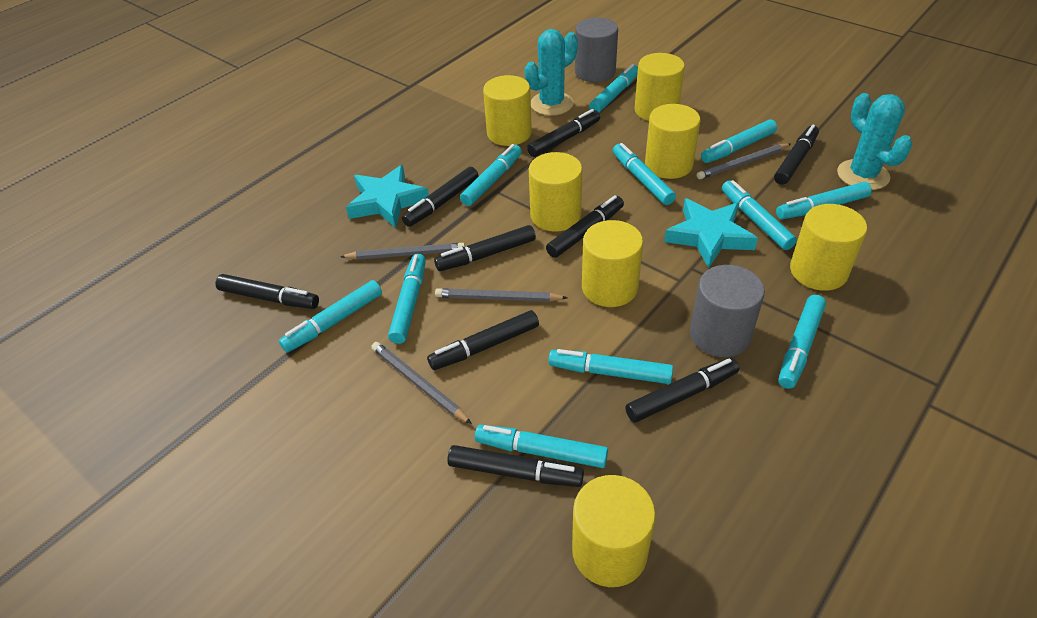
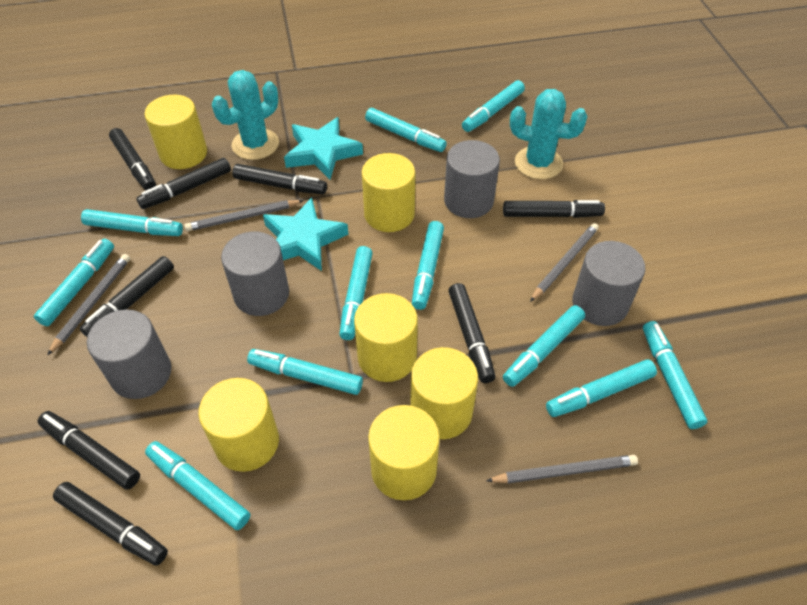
black marker: [215,274,319,309] [402,167,479,227] [427,310,539,370] [434,225,536,271] [447,445,584,487] [527,109,600,157] [546,195,624,258] [625,358,739,422] [774,125,819,185] = 9 -> [38,411,140,490] [53,482,168,566] [80,256,174,337] [109,128,156,190] [136,158,231,209] [232,164,327,194] [449,283,496,383] [503,200,605,218] = 8
grey cylinder: [575,17,618,82] [690,265,765,357] = 2 -> [87,309,171,399] [221,232,289,316] [444,140,500,218] [572,241,645,326] = 4
yellow cylinder: [483,75,532,146] [529,152,582,232] [572,475,656,587] [582,220,643,307] [635,53,685,121] [645,104,700,179] [790,204,867,291] = 7 -> [145,95,207,169] [198,378,279,472] [354,293,418,382] [362,153,415,232] [368,405,440,500] [410,347,478,439] = 6

